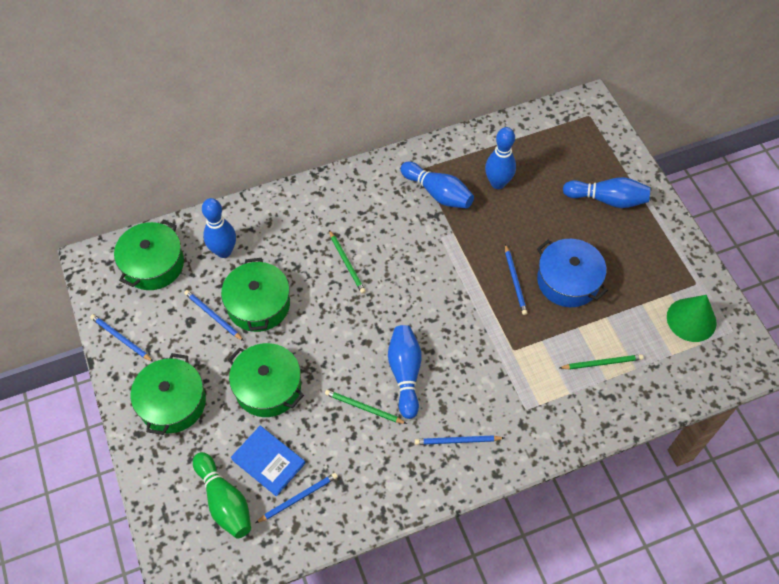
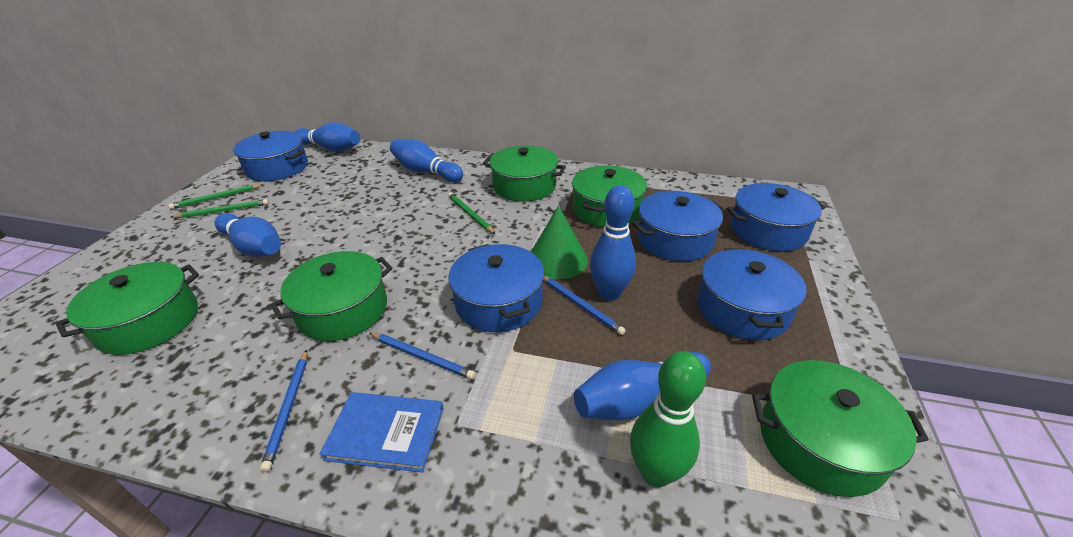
blue pencil: [90,314,153,362] [184,290,244,341] [256,473,338,523] [415,435,504,445] [505,244,527,315] = 5 -> [260,350,307,472] [369,333,475,379] [544,276,626,335] = 3
blue pot: [537,239,608,307] = 1 -> [233,131,308,182] [449,244,545,332] [633,191,725,261] [697,248,807,340] [727,183,826,252] = 5
green pot: [114,220,184,290] [131,353,206,435] [221,258,290,332] [228,343,304,417] = 4 -> [55,262,199,355] [270,251,393,341] [483,146,566,202] [572,165,647,227] [752,360,929,497] = 5

